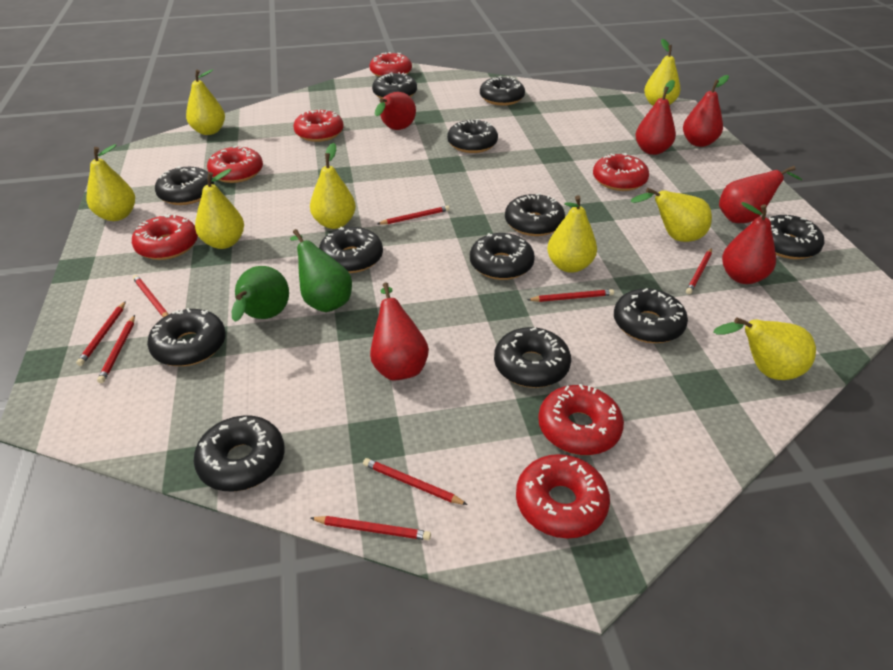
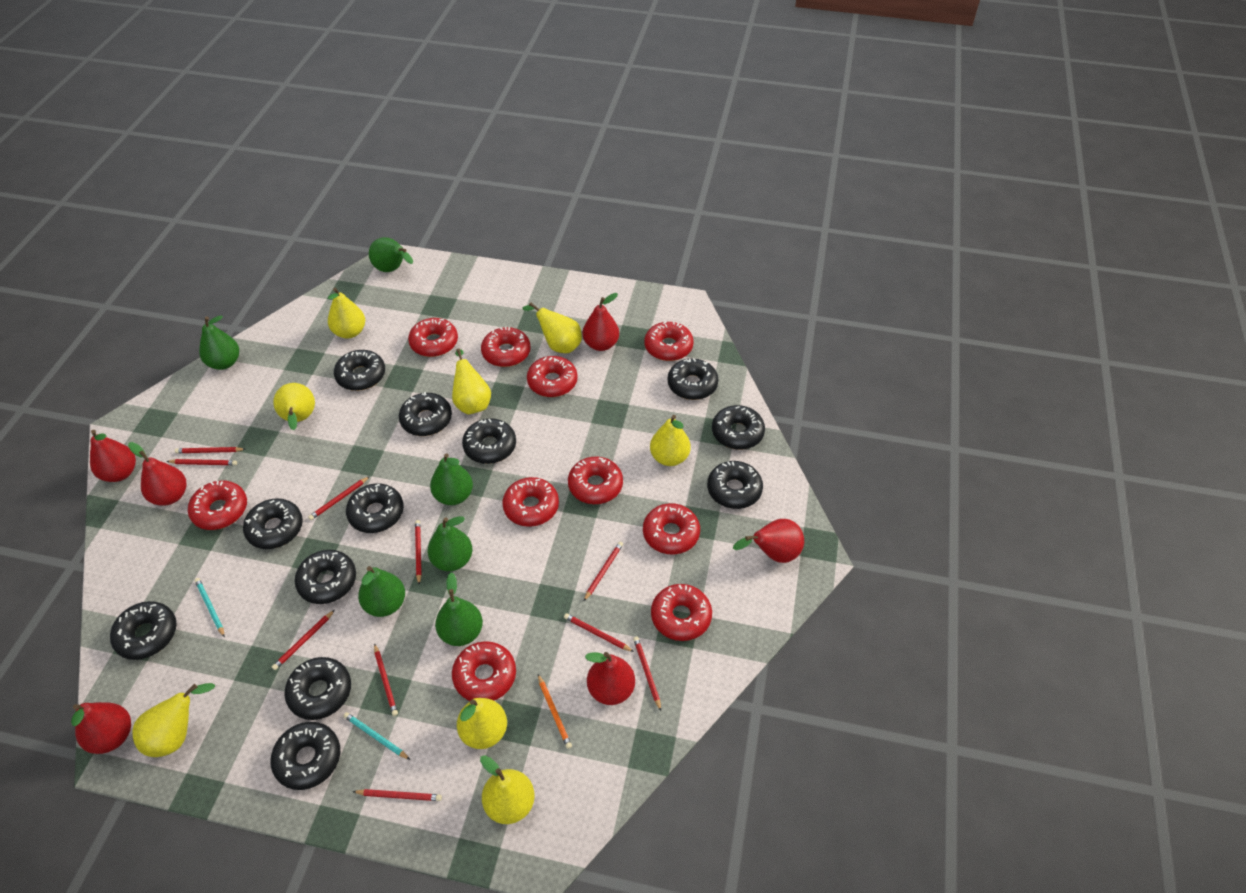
green pear: [232,266,289,322] [290,229,352,312] = 2 -> [199,315,239,370] [358,566,405,617] [369,237,413,272] [428,516,472,571] [430,453,473,505] [435,572,483,646] = 6
orange pencil: none = 0 -> [538,674,572,749] = 1
red donut: [132,214,198,260] [207,146,263,183] [293,110,344,142] [370,52,412,77] [516,454,610,539] [538,384,624,455] [593,153,649,191] = 7 -> [188,481,247,530] [408,318,458,357] [452,641,516,701] [481,327,531,367] [502,477,559,527] [527,356,578,397] [568,457,623,504] [643,503,700,555] [644,321,694,361] [651,584,712,641] = 10
red pencil: [76,301,126,366] [97,315,135,383] [133,275,169,317] [310,516,431,540] [363,458,468,505] [378,205,450,225] [527,289,614,302] [686,248,712,294] = 8 -> [166,459,237,465] [175,447,246,453] [272,610,335,670] [308,476,370,520] [353,789,442,801] [374,643,398,716] [415,520,422,585] [564,613,634,652] [584,542,623,601] [633,636,661,711] = 10
turquoise pencil: none = 0 -> [195,578,225,637] [343,712,410,760] = 2

